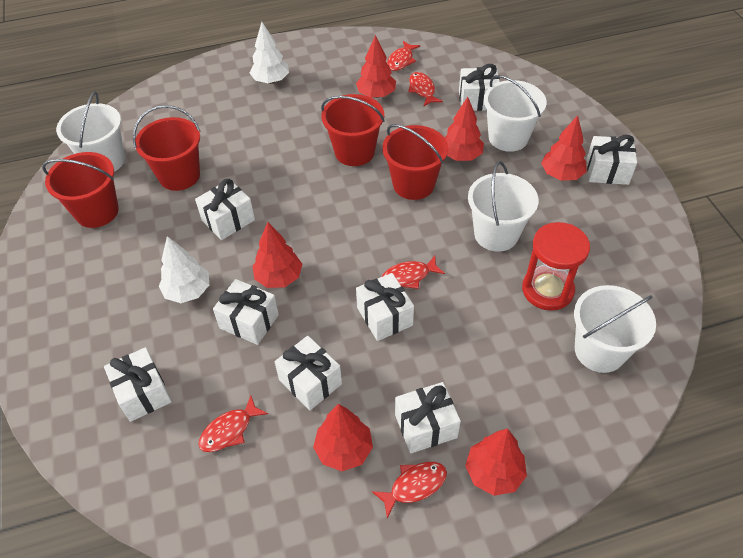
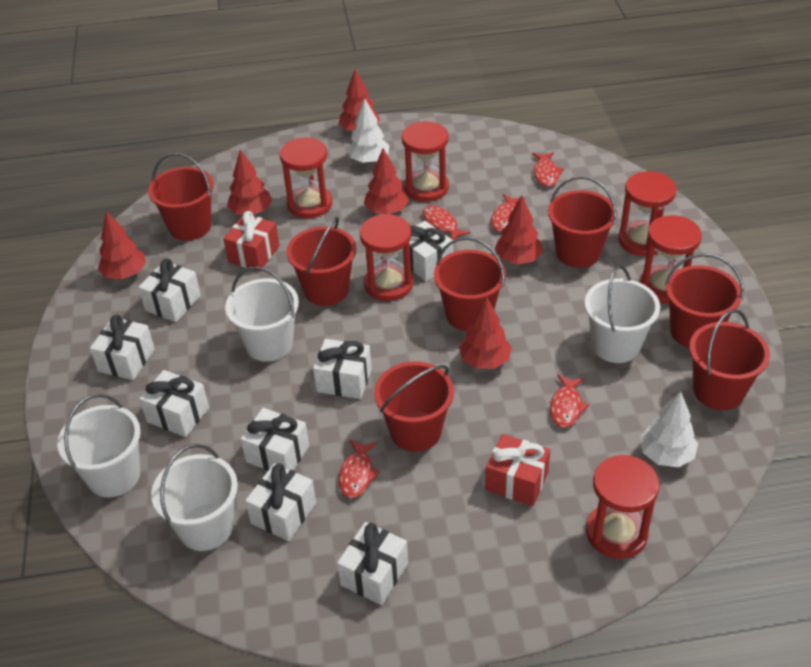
red bucket: [42,152,119,228] [133,105,200,191] [321,94,385,166] [382,124,448,200] = 4 -> [148,153,214,241] [287,217,356,306] [374,361,454,452] [434,237,506,331] [548,176,617,268] [665,253,744,348] [689,309,770,410] = 7
red gift: none = 0 -> [223,211,280,271] [485,434,550,506] = 2
red hourglass: [522,222,590,311] = 1 -> [280,137,332,219] [360,214,413,301] [402,121,449,202] [586,455,660,559] [618,171,677,256] [640,215,702,303] = 6

